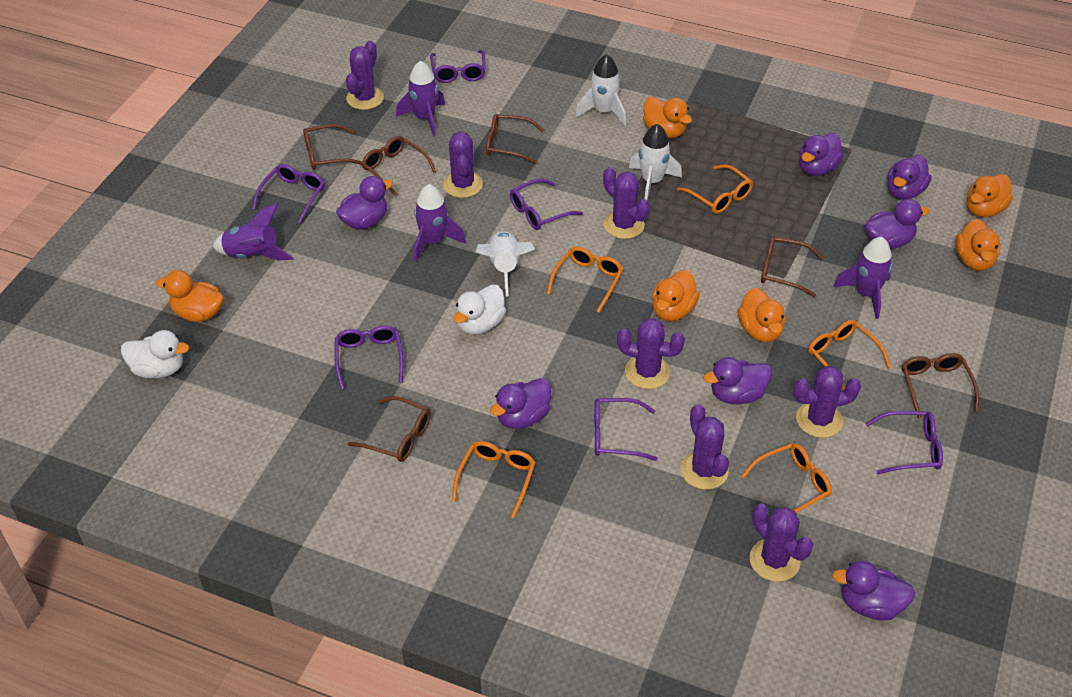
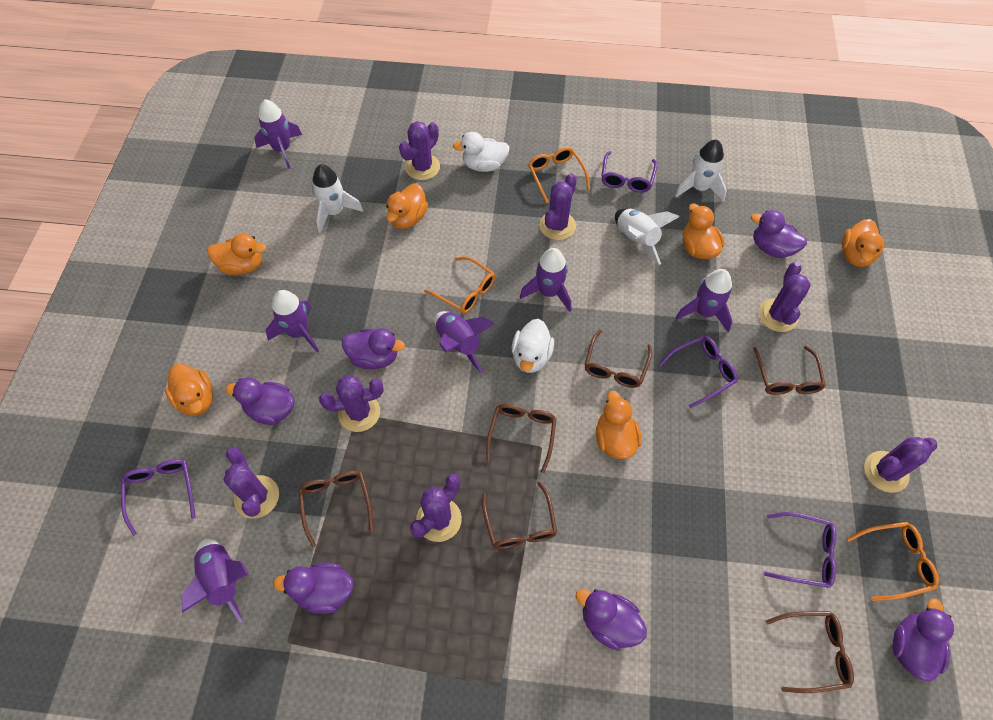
orange glasses: [452,441,536,518] [547,247,623,313] [677,164,753,214] [741,443,832,513] [808,320,891,390] = 5 -> [424,256,495,314] [528,147,590,203] [847,522,939,601] = 3
purple duck: [336,176,393,230] [490,378,551,429] [704,357,772,404] [799,133,843,176] [832,561,915,621] [865,199,929,249] [887,155,932,200] = 7 -> [226,377,295,425] [273,562,353,614] [342,328,405,369] [575,589,647,651] [751,210,807,258] [893,598,954,682] = 6
purple glasses: [253,164,325,224] [334,326,404,390] [430,50,486,83] [510,179,583,230] [594,398,658,461] [866,411,943,474] = 6 -> [121,459,196,536] [601,151,657,193] [659,336,738,408] [764,512,836,588] = 4
purple rocket: [213,203,293,261] [396,61,445,137] [414,184,466,262] [833,237,893,319] = 4 -> [181,539,249,623] [254,99,302,169] [266,290,319,353] [435,311,495,373] [520,248,571,312] [676,269,733,332] = 6

